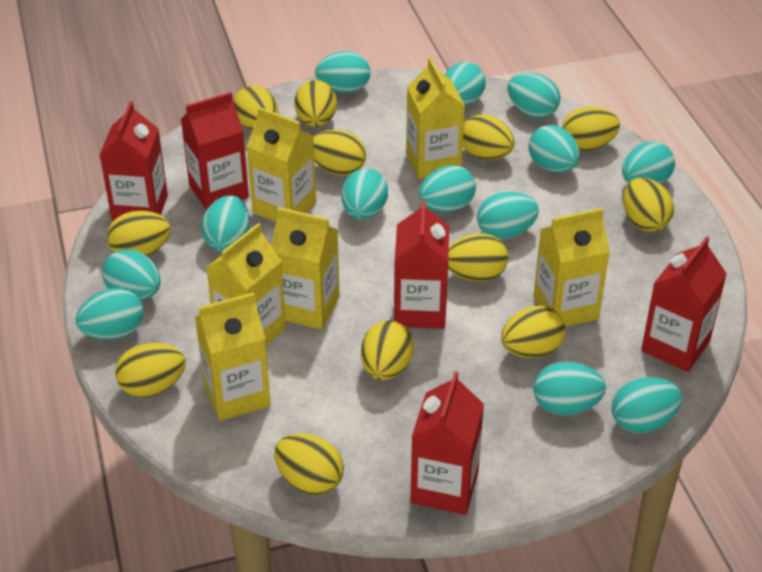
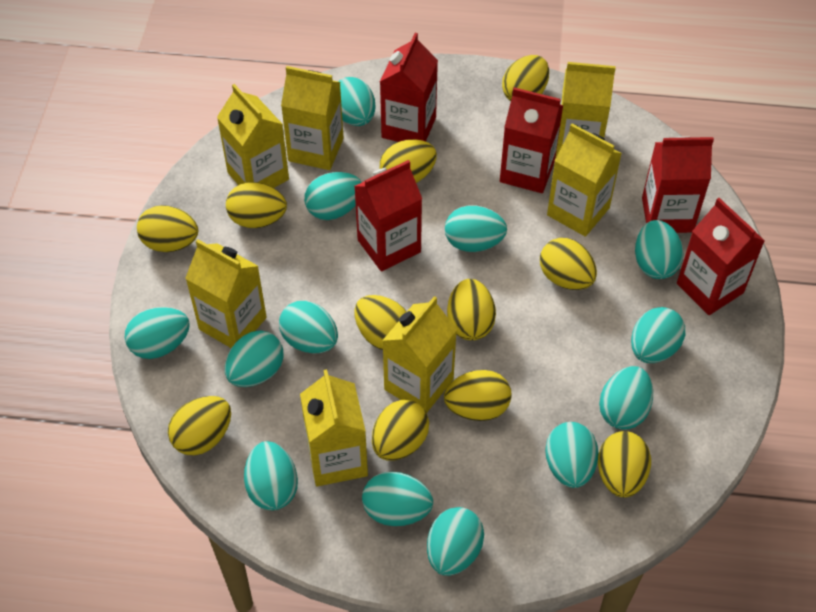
yellow carton: [195,292,271,421] [206,223,286,346] [246,107,316,222] [271,207,339,330] [406,58,465,179] [533,208,610,327] = 6 -> [185,239,267,348] [217,84,289,188] [281,66,344,170] [300,369,368,486] [382,296,457,413] [547,124,622,237] [555,62,616,158] = 7
yellow egg: [107,211,171,256] [115,343,186,397] [233,85,279,130] [274,433,344,495] [294,80,337,127] [313,130,366,176] [361,320,414,380] [448,234,508,282] [463,114,514,160] [501,306,566,358] [562,106,620,151] [623,177,674,232] = 12 -> [137,205,198,252] [168,396,231,455] [226,182,287,228] [354,295,407,350] [372,400,429,461] [380,139,437,183] [444,370,512,421] [447,279,496,340] [502,55,549,101] [540,238,597,290] [598,431,651,497] = 11

